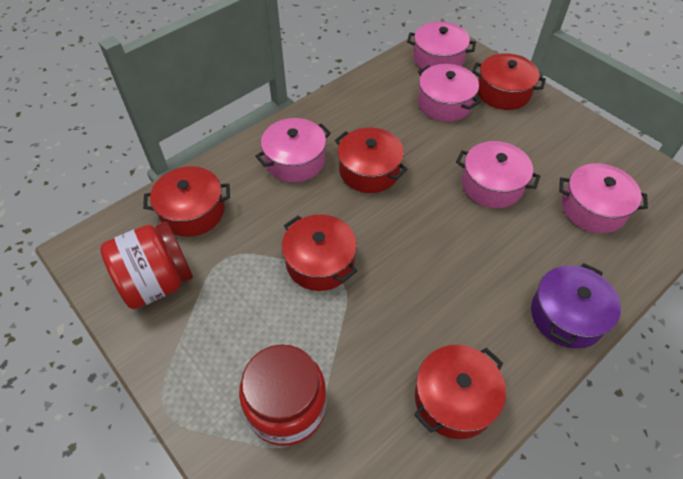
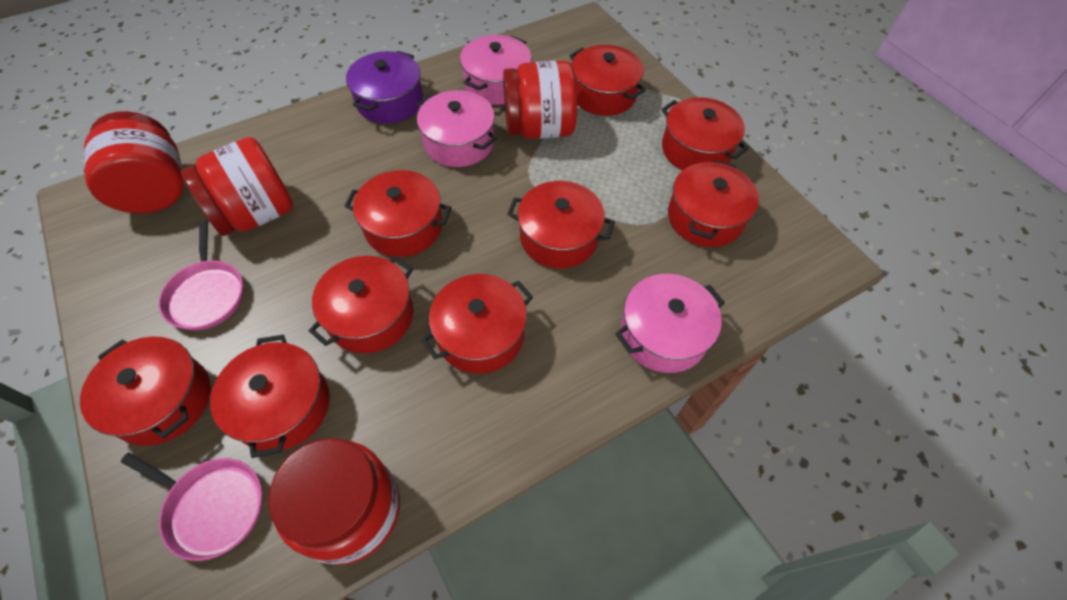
pink pan: none = 0 -> [121,453,263,561] [159,220,243,330] = 2
pink pot: [255,118,331,182] [407,22,476,69] [418,64,480,122] [456,141,540,208] [559,163,648,233] = 5 -> [417,90,497,167] [460,35,532,105] [615,274,725,373] = 3
red jar: [100,222,193,309] [239,344,327,446] = 2 -> [83,111,183,213] [181,137,293,236] [268,438,400,565] [503,60,577,139] = 4
red pot: [143,166,230,237] [282,215,357,291] [335,128,408,193] [414,345,506,439] [472,53,546,110] = 5 -> [80,336,211,446] [210,335,330,458] [309,256,414,353] [344,170,452,257] [421,274,533,374] [507,181,615,268] [570,45,646,116] [661,97,749,170] [668,160,759,247] = 9

